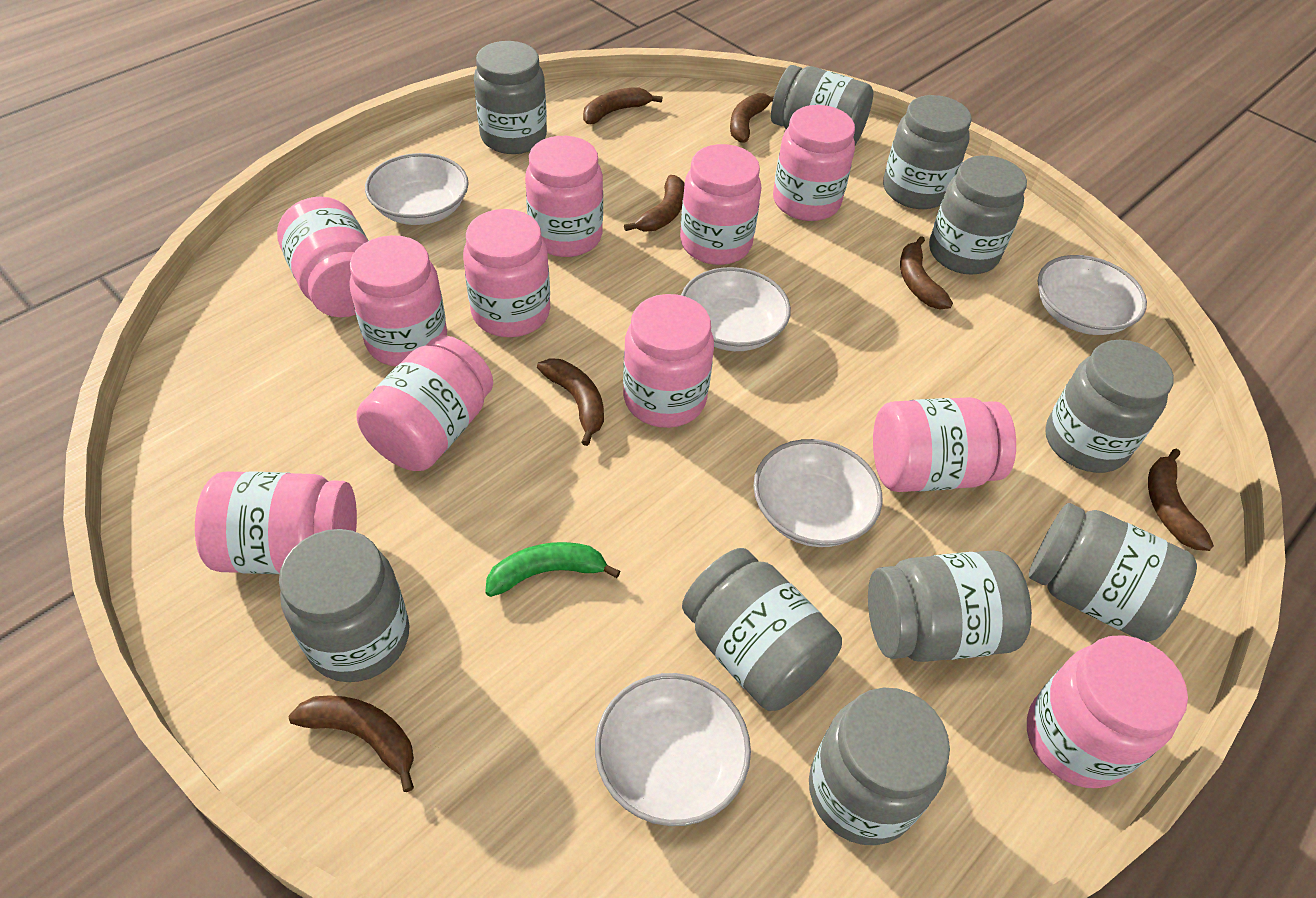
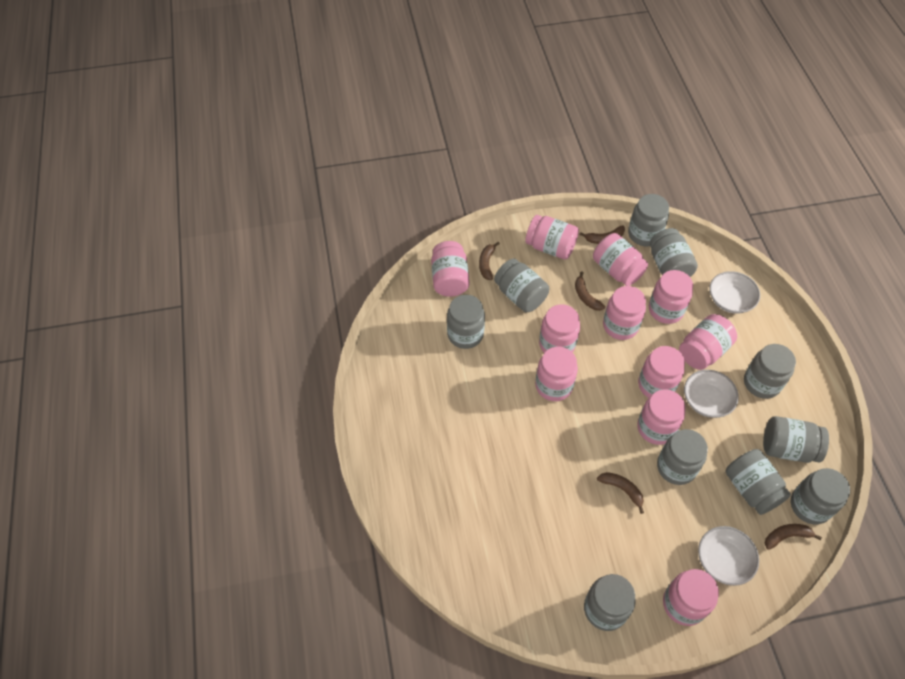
brown banana: [289,695,414,792] [537,358,604,446] [583,87,662,124] [624,175,684,232] [730,93,774,143] [900,236,953,309] [1148,449,1214,551] = 7 -> [479,242,500,280] [575,271,605,311] [579,225,625,244] [597,472,644,514] [765,524,822,550] = 5
green banana: [485,542,620,597] = 1 -> none = 0
white bowl: [365,153,469,225] [595,673,751,826] [681,267,791,351] [753,439,882,547] [1038,255,1147,335] = 5 -> [684,370,739,418] [698,526,759,586] [709,271,760,314] = 3

